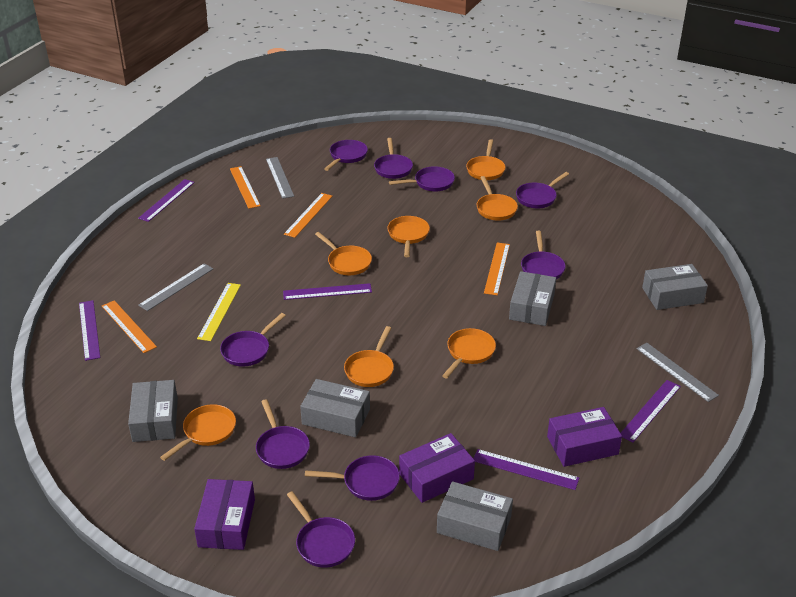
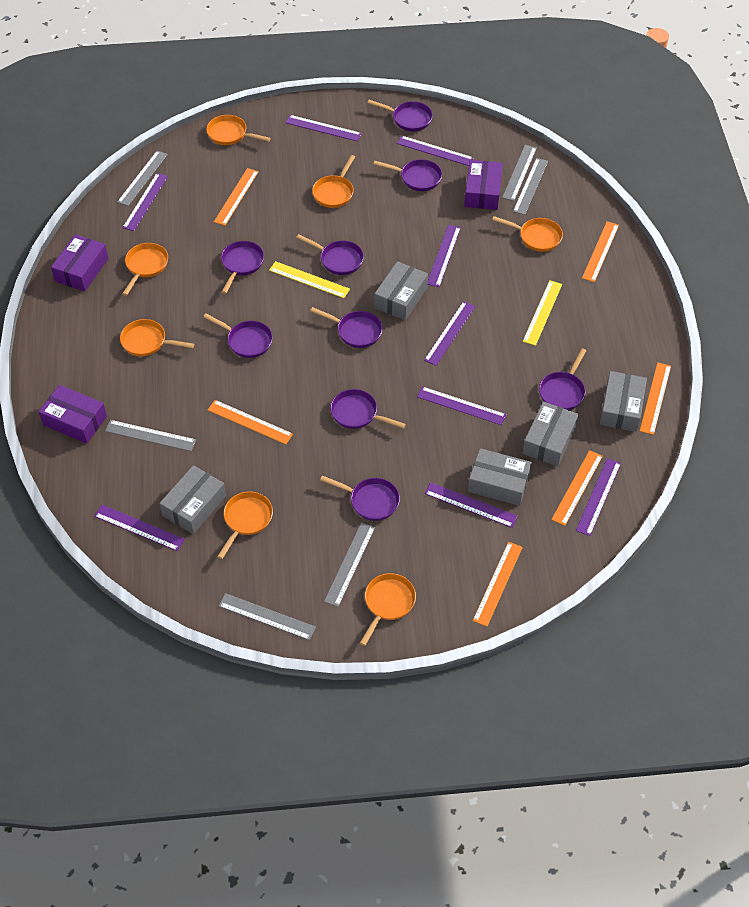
grey ruler: [138,263,213,311] [266,157,294,199] [636,343,719,402] = 3 -> [105,420,196,451] [117,151,168,206] [219,593,316,640] [324,523,375,607] [502,145,537,201] [513,158,548,215] = 6
orange ruler: [102,300,157,353] [230,166,261,209] [284,193,332,238] [484,243,510,295] = 4 -> [208,400,293,444] [214,168,259,226] [473,542,523,626] [551,450,603,526] [582,221,619,282] [640,362,671,435] = 6
purple ruler: [79,300,100,361] [138,179,195,222] [283,283,372,300] [473,449,579,490] [621,380,681,443] = 5 -> [94,505,185,551] [122,173,168,231] [285,115,362,141] [397,136,474,166] [417,386,506,425] [424,301,475,366] [424,482,518,528] [428,225,461,287] [576,458,621,536] = 9
yellow ruler: [197,283,241,341] = 1 -> [269,261,350,298] [523,280,562,346] = 2

